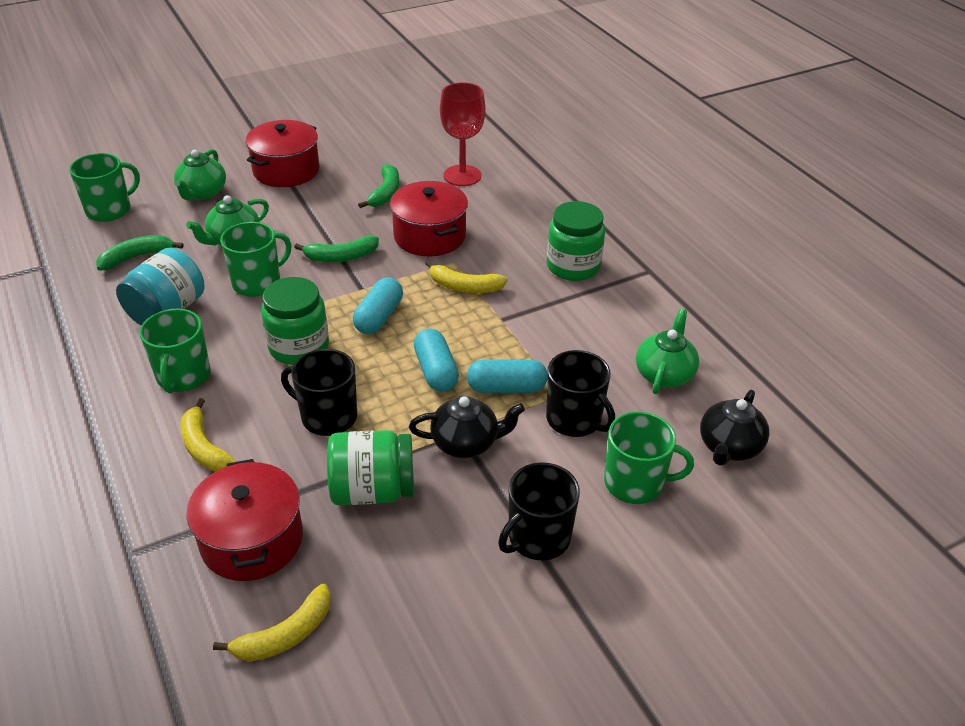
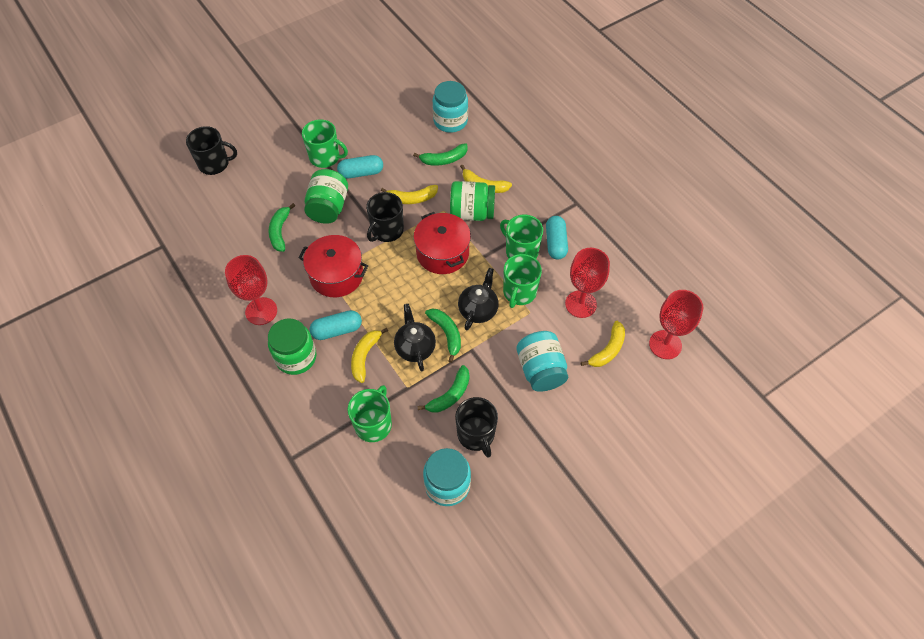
green banana: [96,235,183,271] [294,236,379,262] [358,164,399,208] = 3 -> [269,203,295,252] [413,143,468,166] [418,365,470,413] [425,308,461,363] = 4
green teapot: [174,149,226,201] [186,195,269,245] [636,309,699,394] = 3 -> none = 0
red goblet: [440,82,485,186] = 1 -> [225,255,277,325] [565,248,610,318] [649,290,703,359] = 3
red pot: [186,459,303,581] [245,120,319,187] [390,181,468,256] = 3 -> [298,235,368,297] [414,212,471,274] = 2
turquoise jar: [116,247,204,326] = 1 -> [423,448,471,506] [433,81,468,133] [516,331,568,392] = 3
yellow banana: [181,398,237,472] [213,584,331,662] [425,260,508,293] = 3 -> [351,328,388,383] [381,185,438,204] [460,165,512,193] [581,321,625,367] = 4

